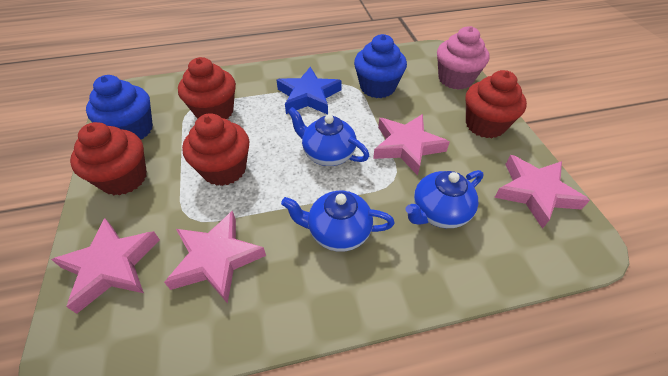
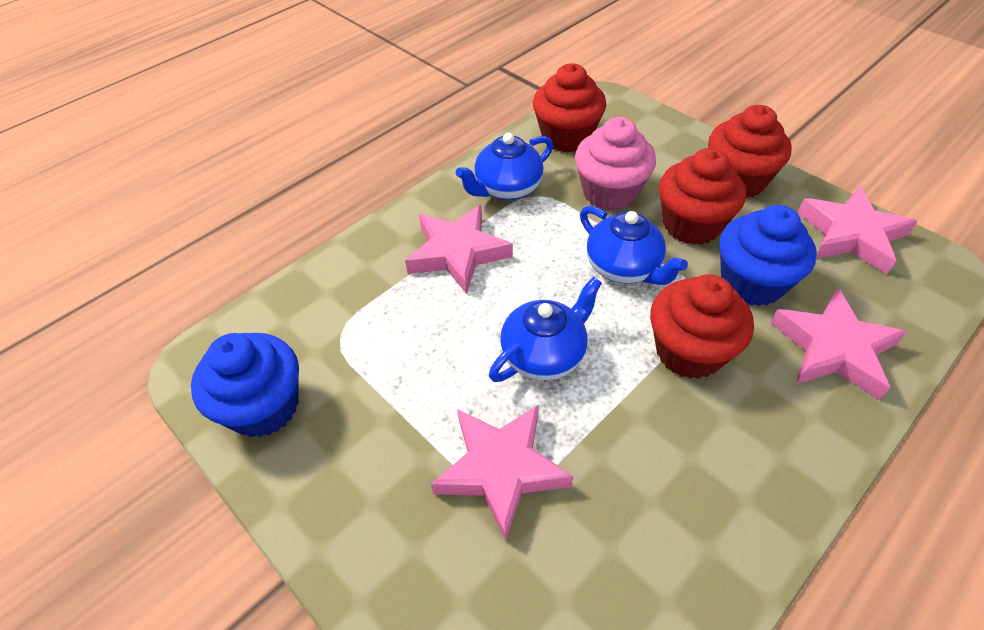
blue star: [276,67,342,115] = 1 -> none = 0

